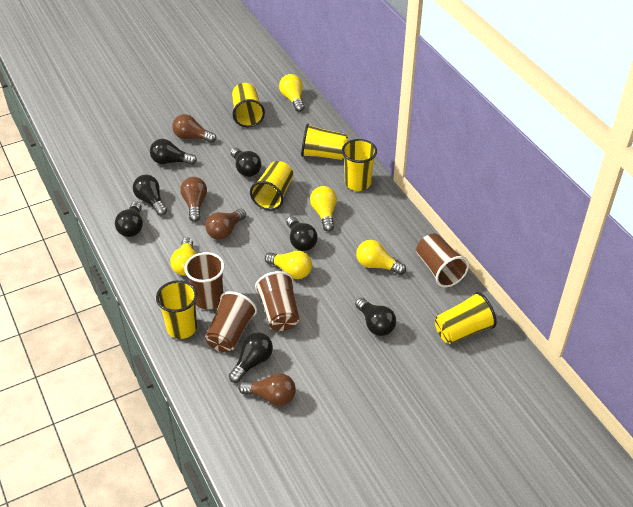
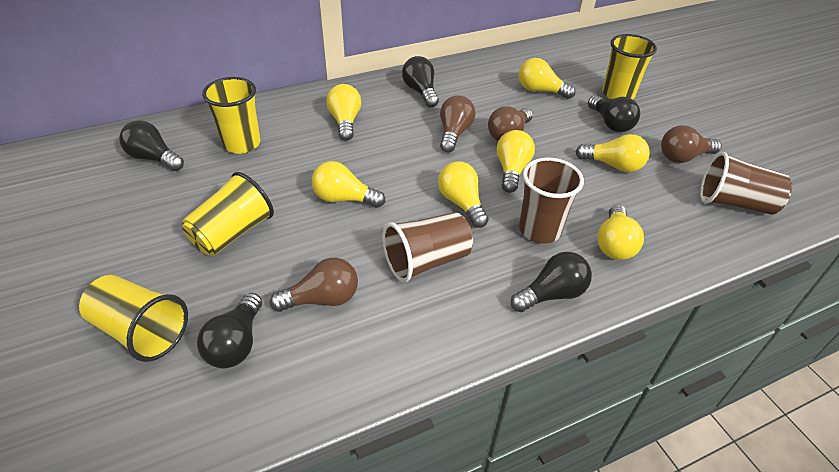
black light bulb: [115,201,143,237] [133,175,167,216] [150,139,197,165] [229,332,273,383] [230,147,262,177] [286,216,318,251] [355,298,396,336] = 7 -> [119,120,184,171] [197,293,262,369] [402,56,439,107] [511,252,592,312] [588,95,640,132] = 5
brown cup: [184,252,225,310] [205,291,257,352] [255,271,299,331] [416,233,469,287] = 4 -> [382,212,473,282] [519,158,584,244] [700,152,792,215] = 3
yellow cup: [156,280,197,339] [232,83,265,127] [250,161,293,211] [301,124,348,160] [342,139,377,191] [435,292,497,344] = 6 -> [79,275,188,362] [182,172,274,256] [202,77,260,154] [602,34,657,99] = 4
yellow light bulb: [171,238,197,276] [265,251,312,279] [279,74,304,112] [310,186,337,232] [356,240,406,275] = 5 -> [312,161,385,208] [326,84,361,141] [438,161,489,228] [496,130,535,193] [518,58,576,99] [575,134,650,172] [597,205,644,260] = 7

